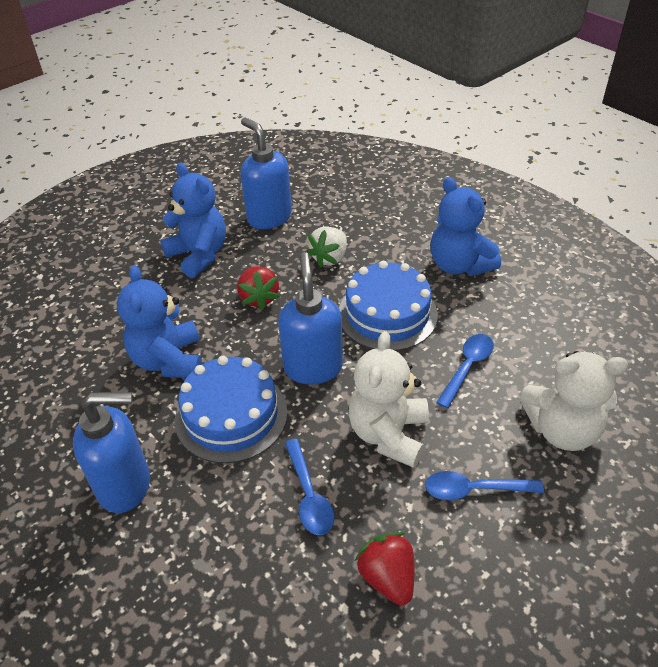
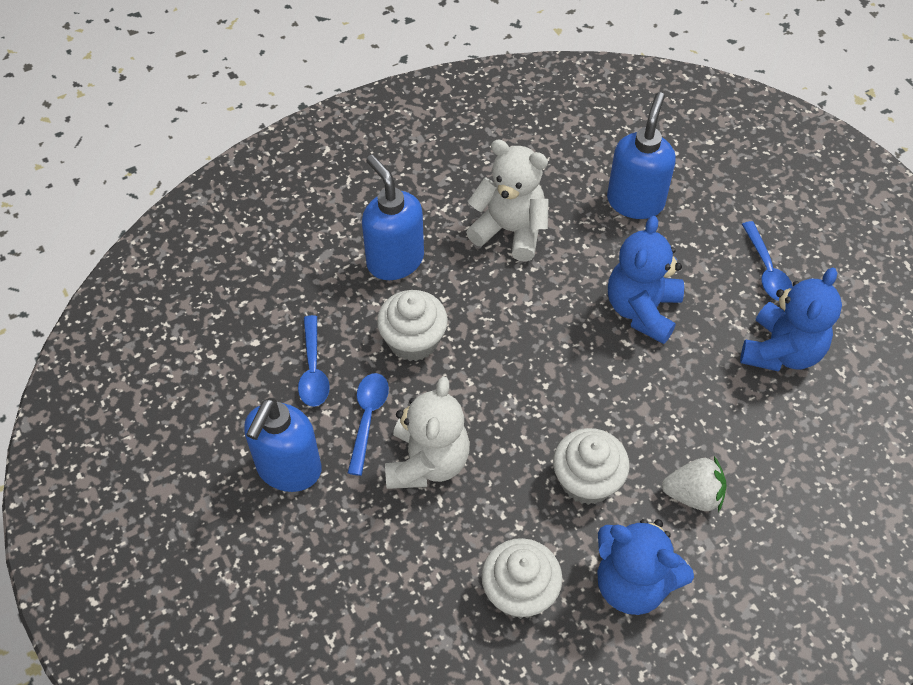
blue cake: [175,356,288,463] [339,261,438,351] = 2 -> none = 0
red strawberry: [237,266,280,310] [355,532,415,605] = 2 -> none = 0
white cupcake: none = 0 -> [377,290,448,361] [481,538,563,619] [553,428,630,505] = 3

